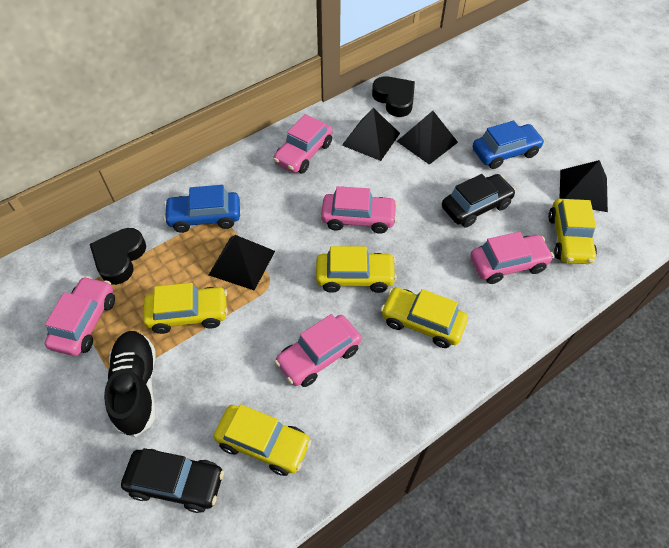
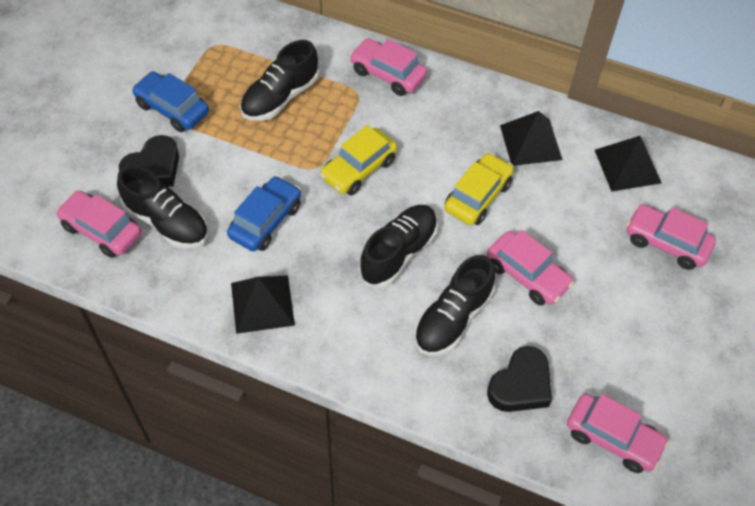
black car: [121,448,224,513] [442,174,516,227] = 2 -> none = 0
black pyramid: [209,235,275,291] [342,108,400,161] [397,111,458,165] [560,160,608,212] = 4 -> [231,275,295,334] [500,111,563,166] [595,136,661,192] = 3
black shoe: [104,331,156,437] = 1 -> [117,165,208,249] [240,40,319,121] [359,205,438,287] [414,255,495,356] = 4
yellow car: [143,283,228,334] [214,404,312,476] [316,246,397,293] [381,287,468,348] [548,199,597,264] = 5 -> [320,125,397,195] [445,153,514,225] = 2

